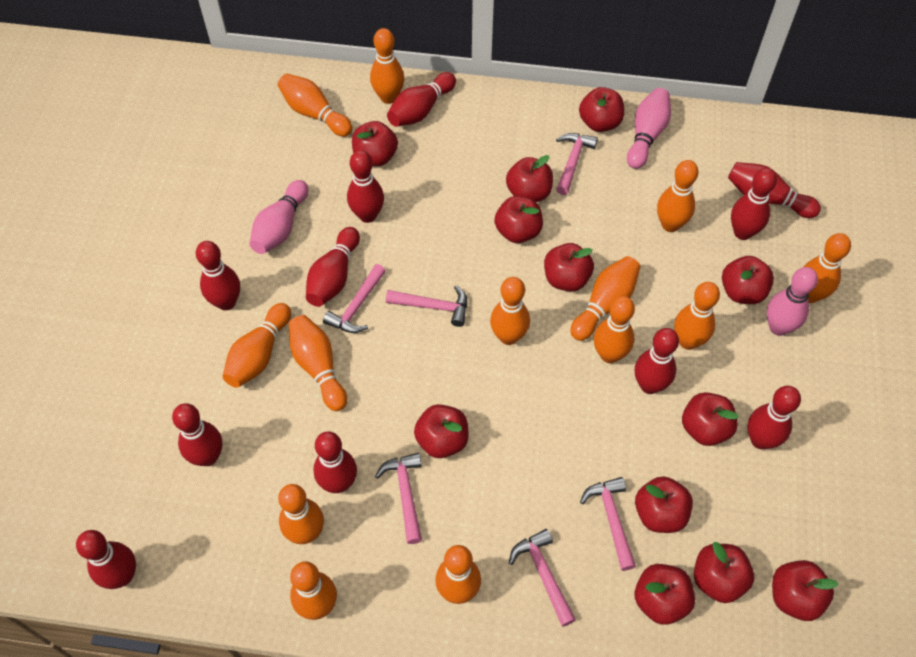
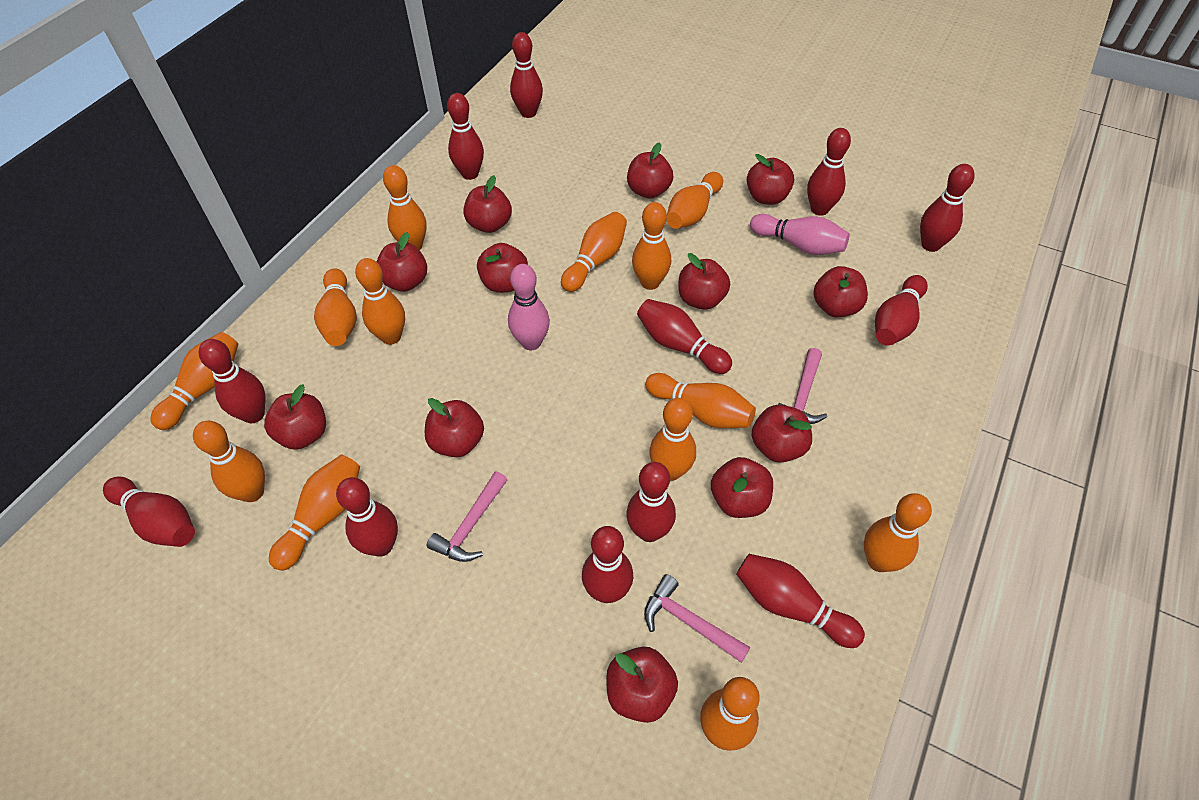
pink bowling pin: [249,180,308,254] [627,88,671,169] [767,267,818,336] = 3 -> [508,264,550,350] [750,214,850,255] = 2
pink hammer: [323,264,386,333] [375,453,422,544] [386,285,467,327] [509,529,576,627] [556,133,598,195] [580,477,636,571] = 6 -> [427,472,507,562] [644,574,750,663] [778,348,827,424] = 3
red bowling pin: [76,530,136,589] [172,403,222,466] [196,241,240,310] [306,227,360,307] [313,431,357,493] [347,150,384,223] [387,72,456,127] [635,328,679,394] [728,162,821,218] [731,168,777,240] [747,386,801,449] = 11 -> [103,477,195,547] [198,339,266,423] [336,477,398,557] [447,93,484,180] [510,32,543,118] [582,526,633,603] [626,462,676,542] [637,299,732,374] [736,554,865,648] [807,128,851,216] [875,275,928,346] [920,164,975,252] = 12

